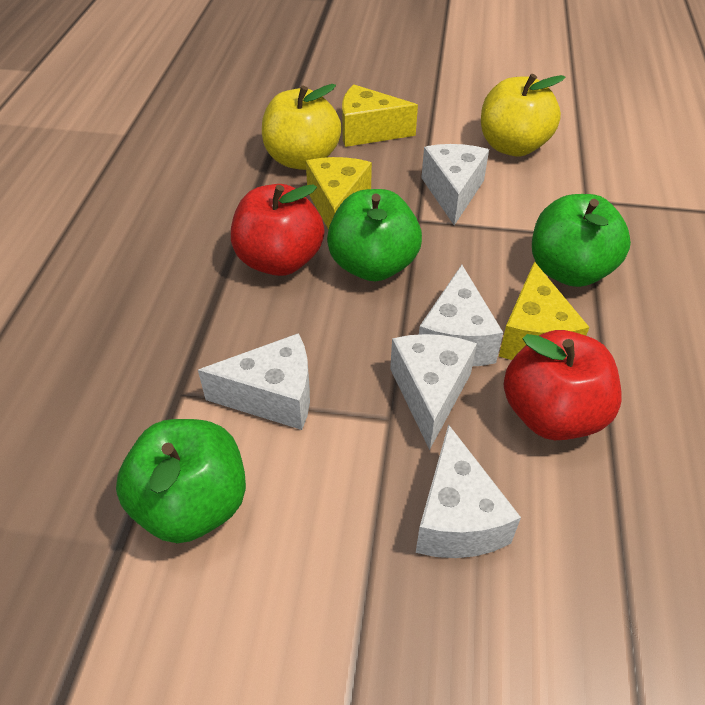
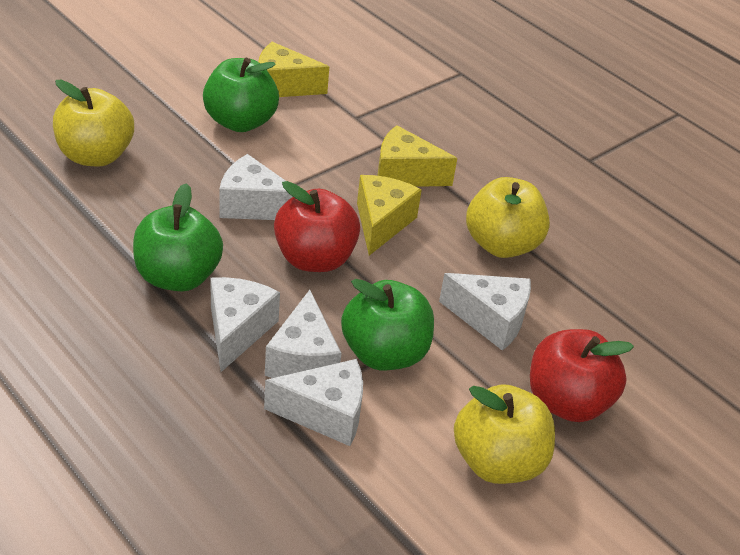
yellow apple: [262,84,341,170] [481,74,566,157] = 2 -> [53,80,134,166] [454,384,555,484] [466,177,550,258] = 3

